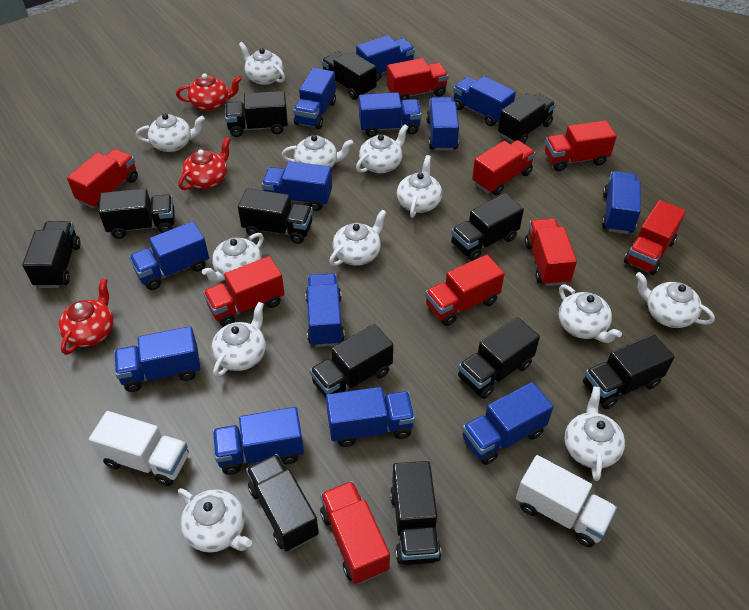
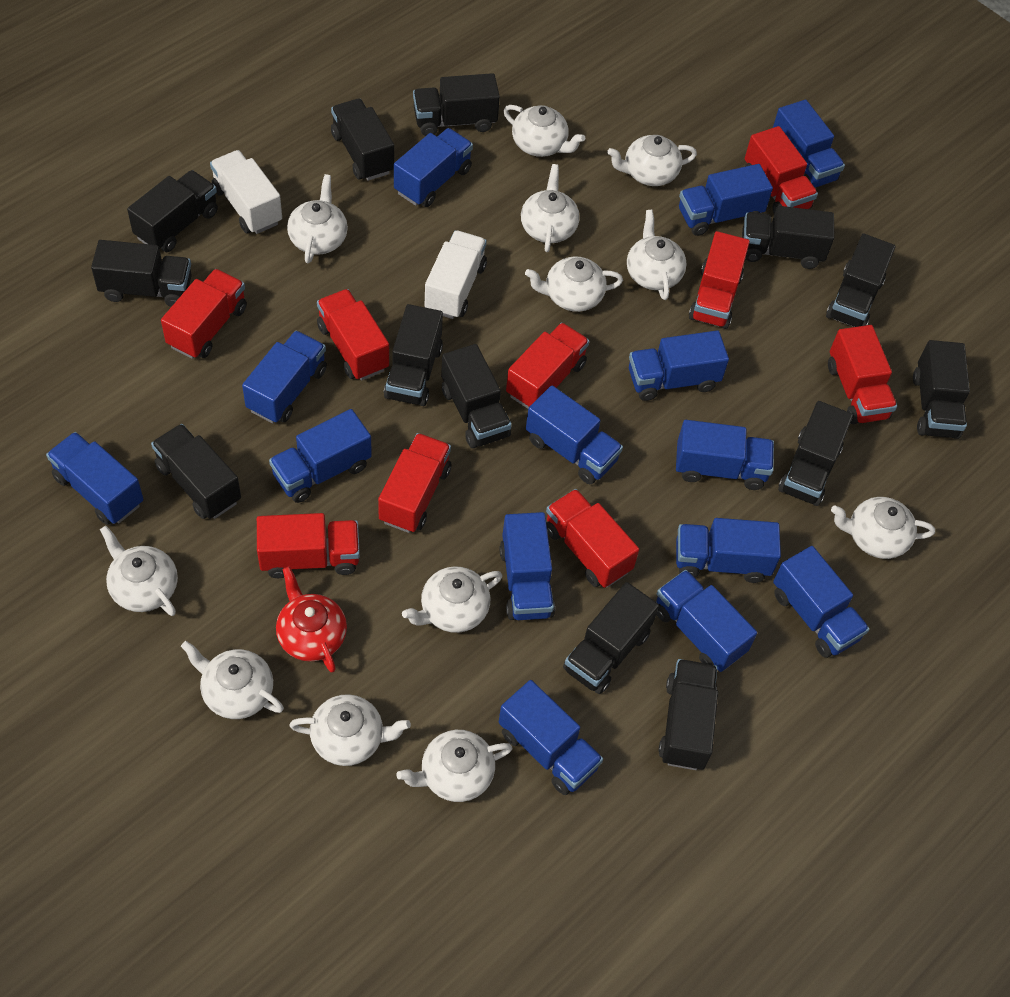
black truck: [22,221,81,288] [98,188,175,239] [225,91,288,137] [238,188,313,244] [246,454,319,551] [310,324,393,398] [322,51,377,100] [390,461,441,565] [451,193,524,261] [458,317,540,399] [498,93,556,143] [583,334,674,409] = 12 -> [91,240,192,307] [127,170,218,252] [151,424,241,519] [331,99,394,181] [384,304,443,406] [413,73,500,136] [441,344,512,448] [563,582,659,694] [659,659,718,770] [742,206,834,269] [778,401,853,506] [826,234,895,327] [913,340,970,439] = 13
blue truck: [114,326,200,392] [129,221,209,290] [213,407,304,475] [262,161,332,211] [293,68,336,129] [306,273,345,347] [326,387,415,447] [356,35,415,81] [359,92,422,137] [426,97,459,151] [453,76,516,126] [462,382,553,465] [602,171,641,234] = 13 -> [46,432,144,525] [242,331,327,423] [269,409,372,503] [394,128,473,207] [499,512,555,620] [499,680,603,795] [526,386,623,484] [629,330,729,401] [656,570,757,672] [676,420,774,490] [676,518,781,583] [679,164,773,236] [773,99,845,188] [773,546,870,658] = 14
red teapot: [58,278,113,355] [176,73,242,111] [178,137,231,190] = 3 -> [276,566,347,673] = 1

